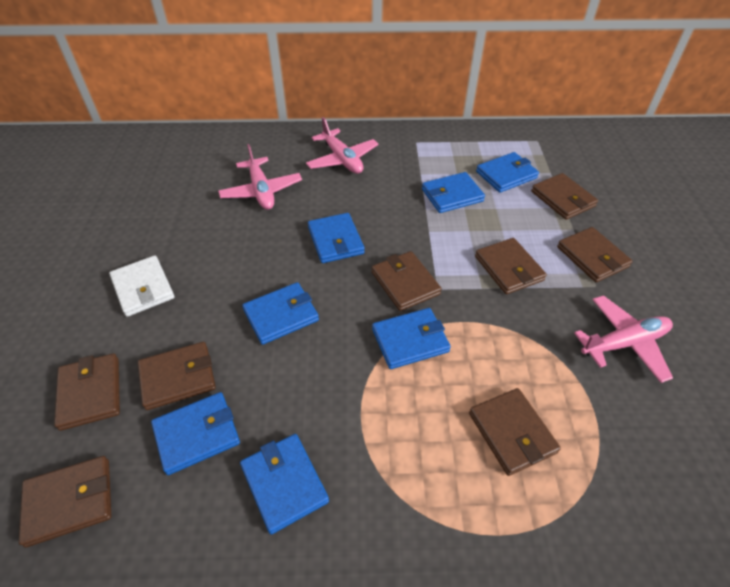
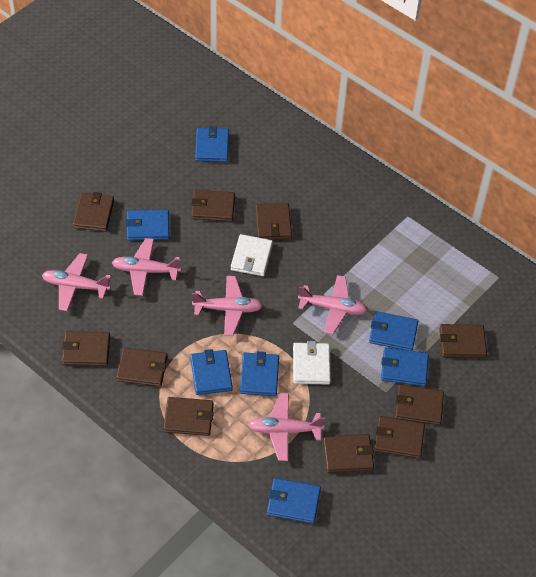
brown wallet: [19,456,111,547] [54,353,120,431] [138,342,216,410] [372,251,442,311] [469,388,561,476] [475,238,547,294] [531,173,598,220] [557,227,633,282] = 8 -> [62,331,110,366] [73,192,114,232] [116,347,167,387] [163,397,214,436] [191,190,235,222] [255,203,292,240] [323,434,374,473] [374,416,425,459] [395,384,444,425] [439,324,487,358] = 10
pink plane: [218,144,302,210] [306,117,378,174] [574,295,673,383] = 3 -> [42,253,111,311] [112,238,181,296] [192,276,263,336] [248,393,325,461] [298,275,368,334] = 5
white wallet: [109,255,175,317] = 1 -> [231,234,273,276] [293,341,331,385] = 2

